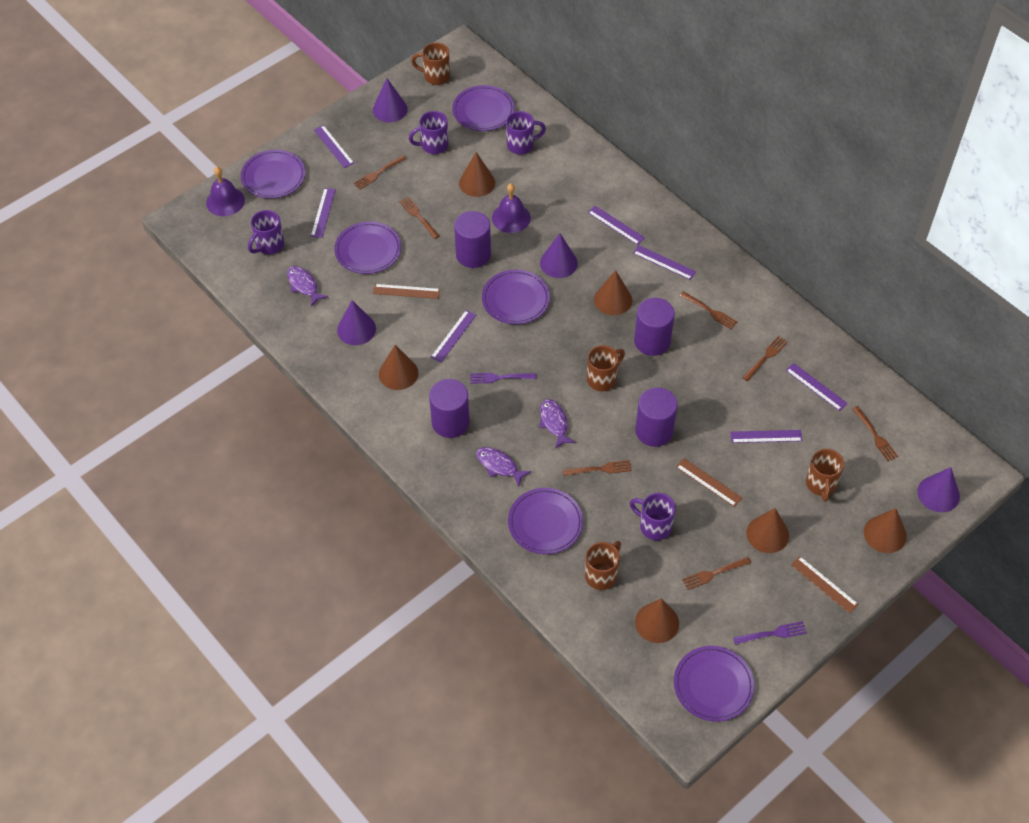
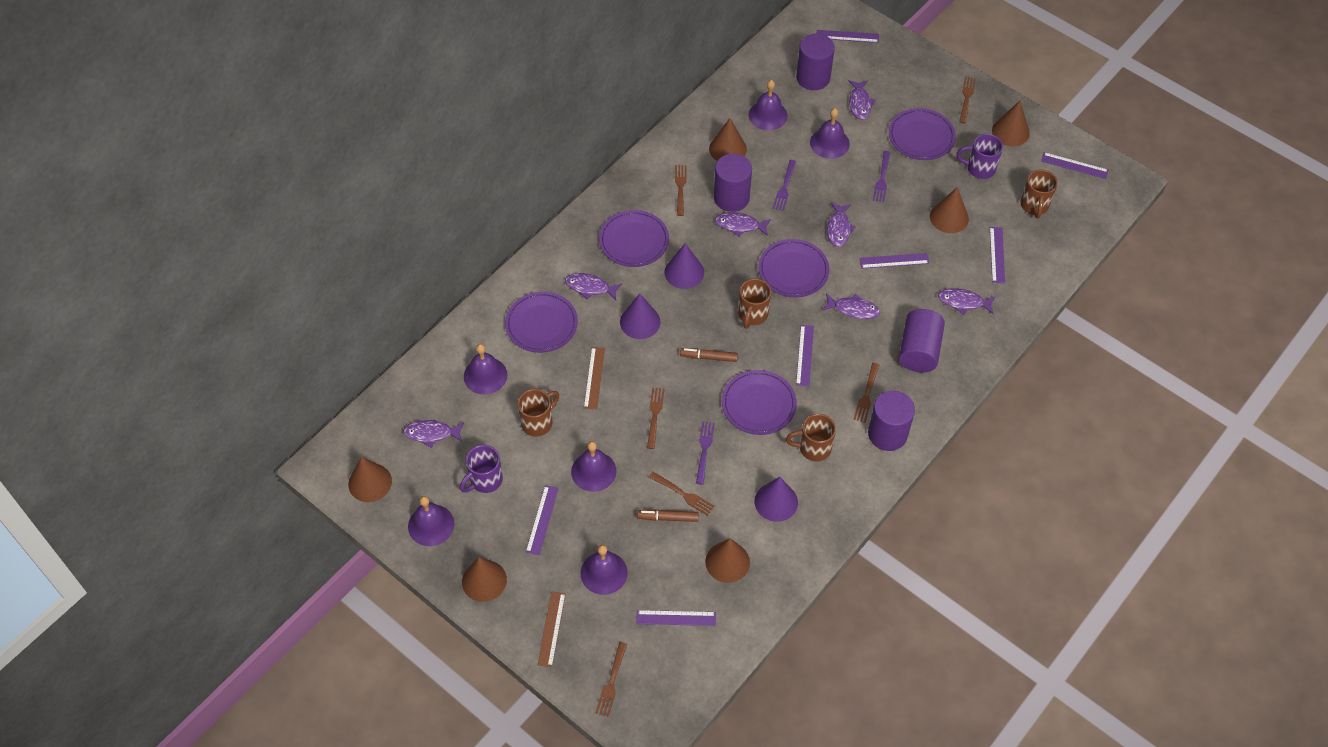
brown fork: [353,155,406,189] [399,197,440,239] [563,460,632,476] [680,291,738,329] [682,557,751,590] [742,336,788,381] [852,406,898,461] = 7 -> [595,642,627,717] [647,388,664,449] [649,472,714,516] [675,165,686,216] [853,363,879,423] [960,77,976,123] = 6
brown marker: none = 0 -> [637,509,698,522] [680,348,738,362] = 2
brown ruler: [373,284,440,299] [676,458,742,507] [791,556,858,613] = 3 -> [538,591,566,667] [584,347,605,409] = 2
purple bell: [206,167,245,216] [492,183,531,233] = 2 -> [408,496,454,546] [464,344,507,394] [571,441,616,492] [581,545,628,595] [749,80,788,131] [810,108,850,159] = 6
purple cone: [337,300,376,345] [373,78,408,123] [540,233,578,278] [917,467,960,512] = 4 -> [620,294,661,339] [664,243,704,289] [754,477,798,522] = 3
purple fish: [287,266,328,307] [476,447,531,487] [539,399,575,449] = 3 -> [403,420,464,448] [565,273,622,300] [715,212,771,237] [822,293,880,319] [827,202,856,247] [849,80,876,120] [938,288,996,314] = 7
purple fork: [470,373,536,384] [733,621,807,645] = 2 -> [696,421,715,485] [773,160,796,211] [873,151,891,202] = 3
purple mug: [248,210,284,254] [409,111,448,154] [506,111,546,154] [630,493,676,540] = 4 -> [460,445,503,493] [956,134,1003,179] = 2
purple plate: [241,150,305,199] [334,222,401,274] [452,85,515,131] [482,270,550,324] [508,488,583,554] [674,646,755,722] = 6 -> [505,292,578,353] [599,210,669,267] [722,370,797,435] [758,239,829,298] [889,108,956,160] = 5

